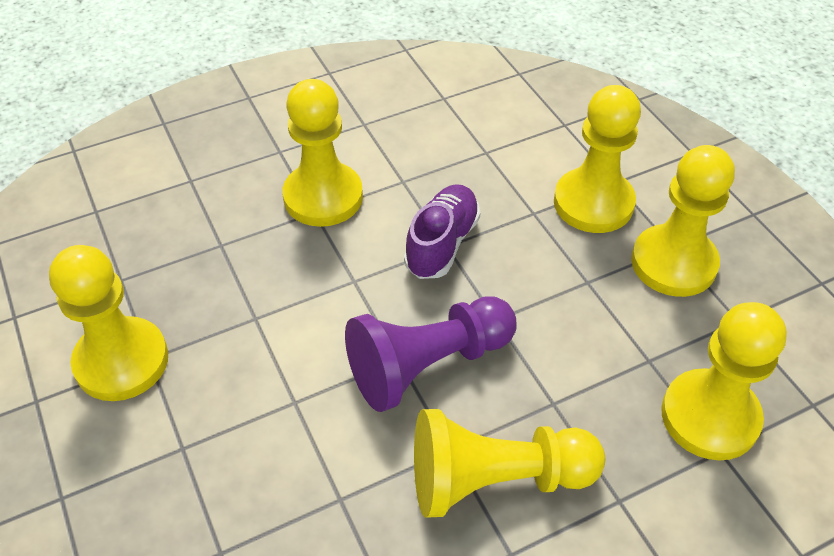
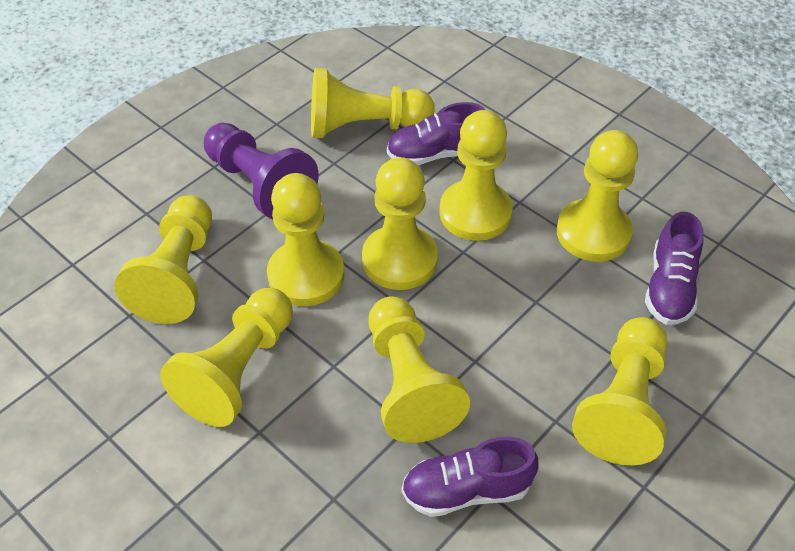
purple shoe: [404,184,481,279] = 1 -> [387,102,485,165] [402,437,539,517] [645,212,704,325] = 3
yellow pawn: [49,245,168,401] [282,79,363,227] [414,409,605,518] [554,85,641,233] [631,145,735,297] [661,302,787,461] = 6 -> [114,195,212,324] [160,288,293,427] [267,173,344,306] [311,68,435,138] [362,157,438,290] [369,296,470,443] [439,110,513,241] [556,130,638,262] [572,317,668,465] = 9

